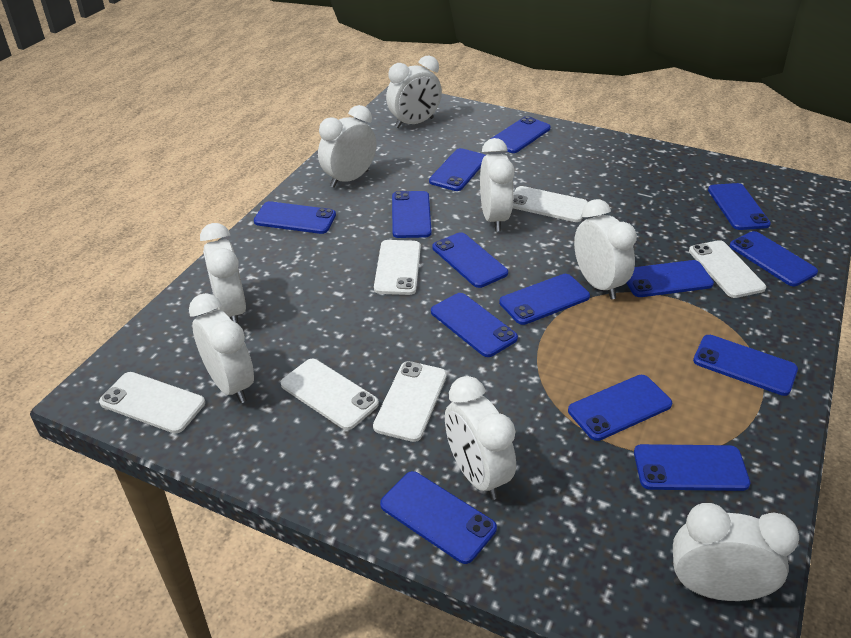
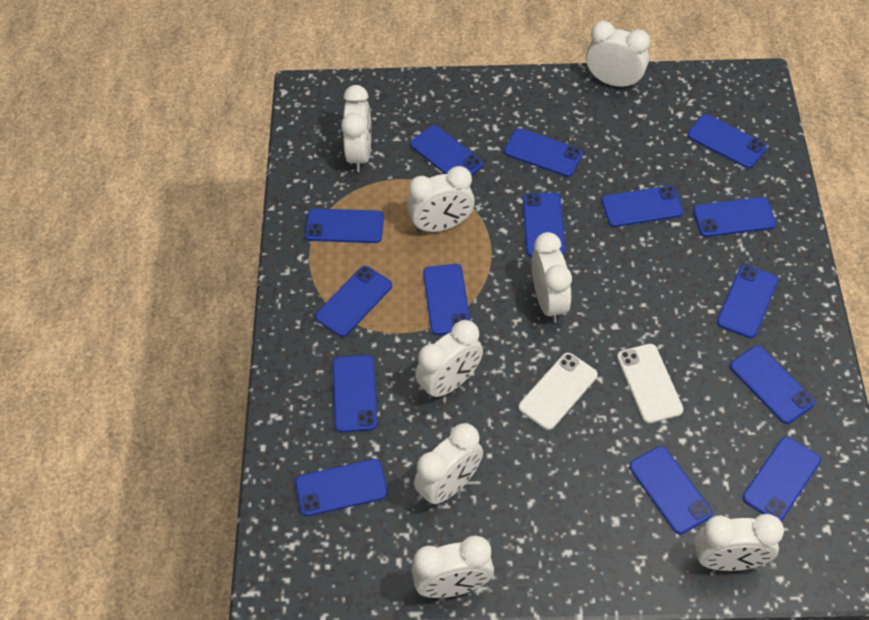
blue phone: [254,201,336,234] [380,471,497,564] [392,191,432,238] [429,148,486,191] [431,293,518,357] [432,232,508,288] [491,116,551,153] [499,274,590,325] [568,375,672,441] [627,260,714,297] [634,444,751,491] [693,335,798,396] [708,183,771,230] [730,231,818,286] = 14 -> [295,459,388,516] [305,208,384,243] [315,266,392,337] [333,355,378,433] [410,125,483,176] [423,264,470,335] [504,128,583,177] [523,193,566,257] [602,186,683,227] [629,446,712,534] [687,114,767,168] [693,197,776,237] [717,265,778,338] [730,346,815,424] [743,437,821,521] = 15
white phone: [99,372,205,434] [281,359,379,430] [373,361,447,442] [374,240,421,295] [513,186,588,222] [689,240,766,298] = 6 -> [519,353,598,430] [617,344,684,423] = 2

